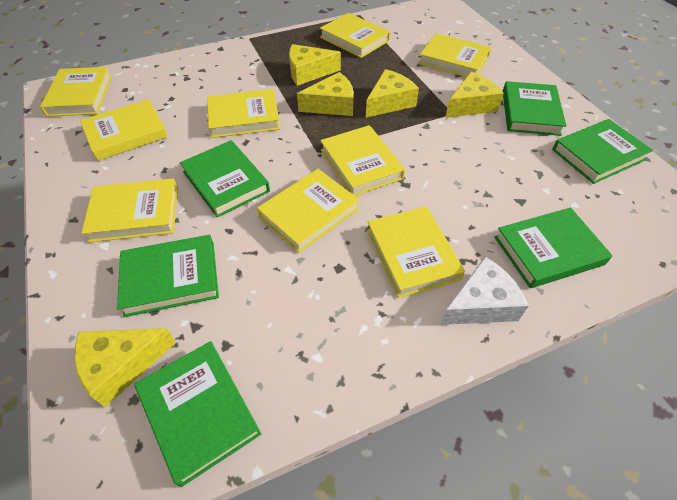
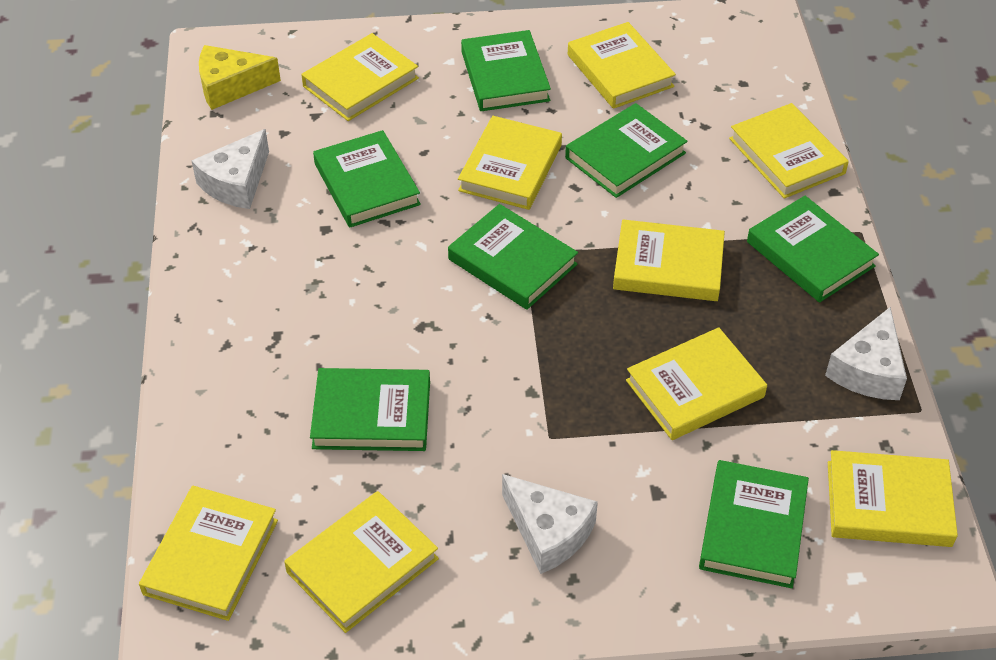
green book: [117,235,219,317] [134,341,261,487] [180,140,270,218] [495,207,613,288] [502,81,566,136] [552,119,653,184] = 6 -> [310,368,430,451] [313,130,421,228] [448,204,578,310] [461,30,551,111] [565,103,688,198] [699,460,809,588] [747,196,879,302] = 7
white cheese: [440,256,529,325] = 1 -> [191,129,269,209] [502,474,598,574] [825,307,907,400] = 3
yellow cheese: [75,328,176,407] [289,44,341,86] [297,72,354,116] [366,69,419,118] [445,72,504,118] = 5 -> [199,45,281,110] = 1

